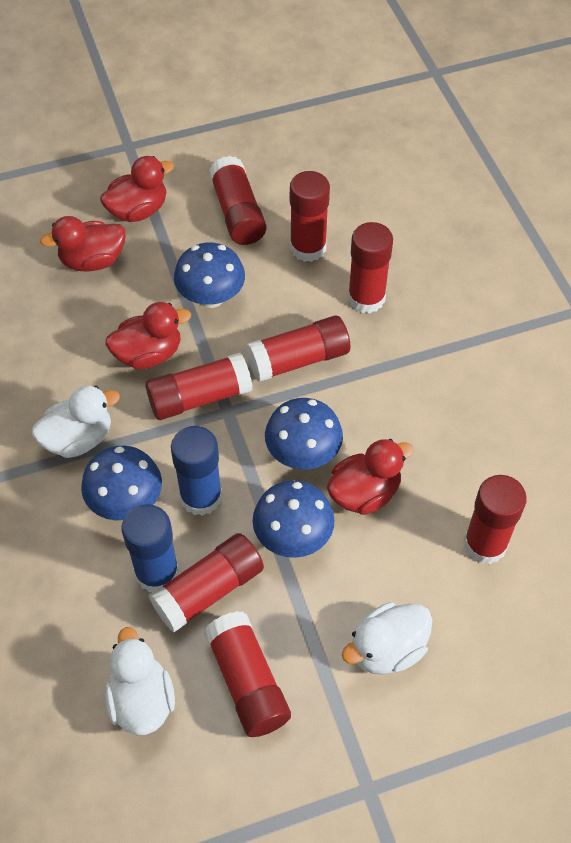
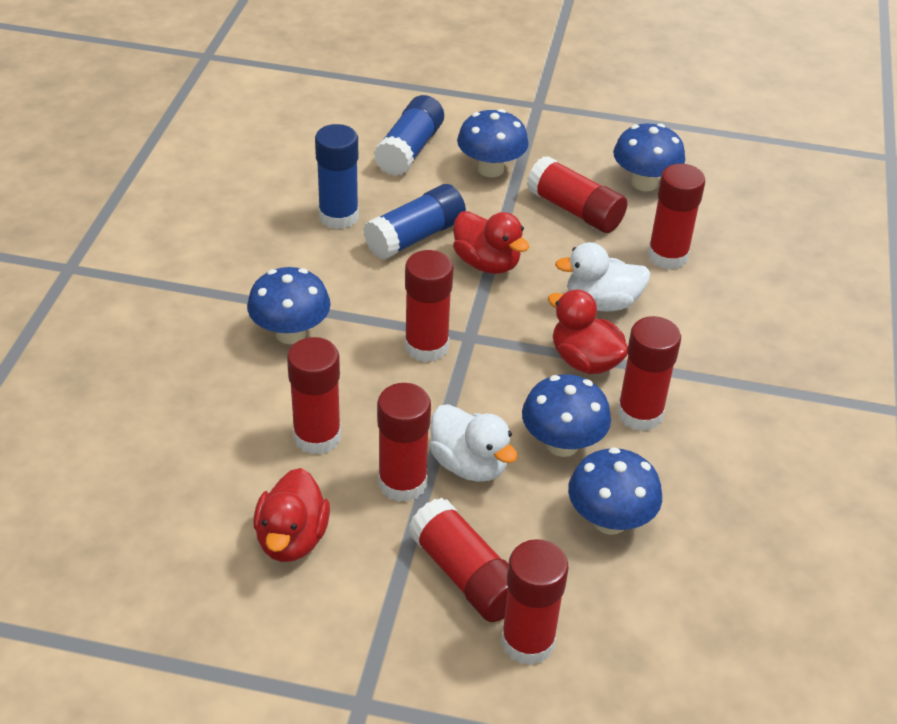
blue glue stick: [122,504,179,592] [171,426,222,516] = 2 -> [315,124,359,229] [363,184,466,260] [374,95,444,176] = 3
blue mushroom: [81,446,162,520] [174,243,245,308] [253,480,334,558] [265,398,343,469] = 4 -> [247,267,331,344] [457,109,529,177] [522,374,611,457] [568,447,662,535] [613,123,685,191] = 5
red duck: [40,216,126,272] [100,156,174,222] [105,302,191,369] [327,439,414,515] = 4 -> [254,468,330,562] [453,211,529,274] [548,289,628,374] = 3
white duck: [32,386,120,458] [105,627,175,735] [342,602,432,674] = 3 -> [430,404,518,482] [555,242,650,312] = 2

